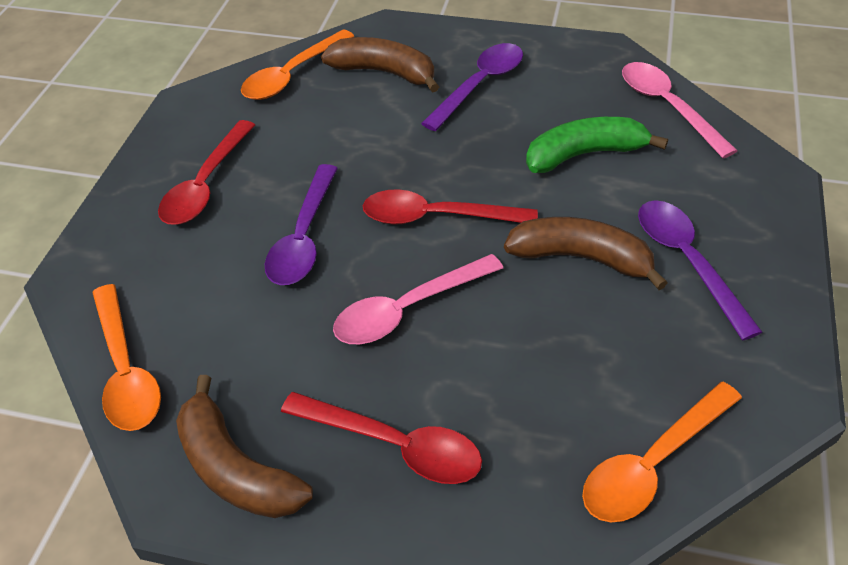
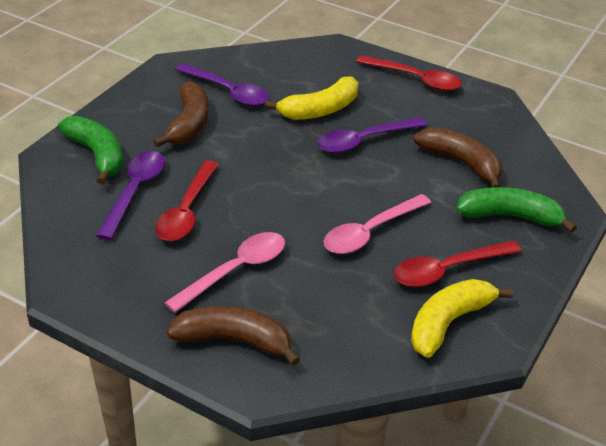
green banana: [526,117,668,173] = 1 -> [58,116,123,185] [456,187,577,233] = 2
orange spoon: [92,284,161,431] [241,29,354,100] [582,382,742,522] = 3 -> none = 0
yellow banana: none = 0 -> [265,76,358,120] [411,279,513,358] = 2

